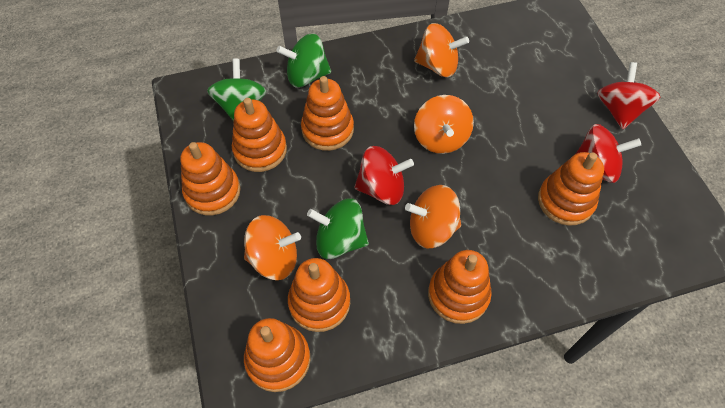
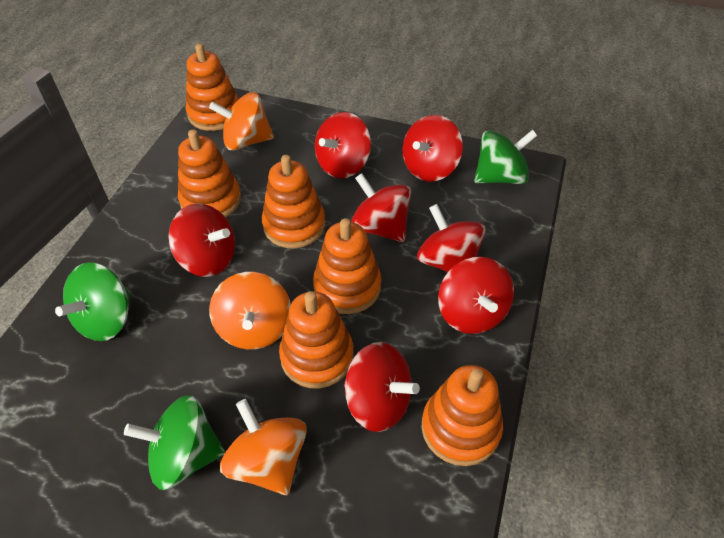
orange spinning top: [244,215,301,280] [405,185,461,249] [414,23,469,77] [414,95,474,154] = 4 -> [209,92,274,151] [209,272,291,349] [220,399,307,495] = 3
orange stacking toy: [180,142,240,215] [232,98,287,172] [244,318,311,392] [288,258,350,332] [301,76,354,151] [428,250,492,324] [538,152,604,226] = 7 -> [178,129,241,217] [186,43,239,131] [262,155,325,248] [279,291,354,389] [313,218,381,314] [422,365,503,466] = 6
red spinning top: [354,146,414,205] [576,124,641,183] [597,62,660,130] = 3 -> [169,203,235,277] [315,112,371,178] [344,342,420,432] [351,173,411,242] [402,115,463,182] [417,204,486,272] [438,257,514,334] = 7

